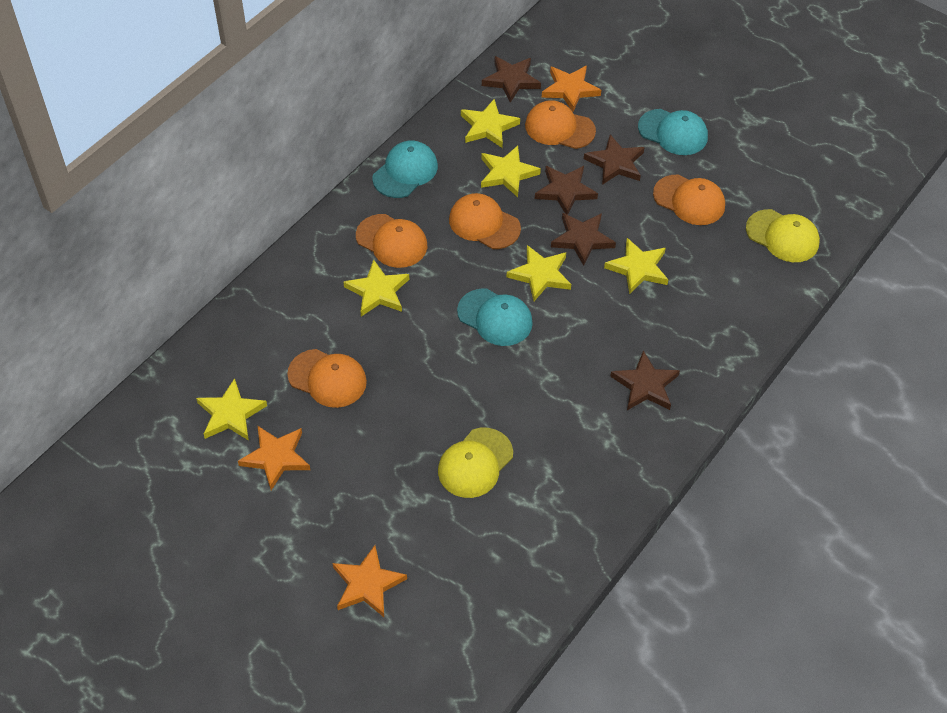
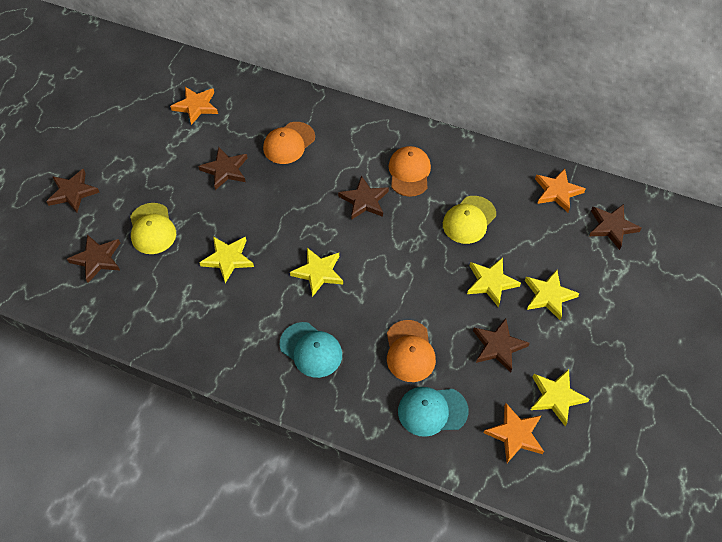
brown star: [482,56,541,103] [535,166,598,215] [551,213,616,266] [584,135,645,185] [610,351,680,410] = 5 -> [46,168,100,213] [67,235,120,283] [198,147,248,190] [338,176,389,220] [473,318,530,372] [589,204,642,250] = 6
orange cap: [287,349,367,408] [356,214,427,268] [449,193,521,249] [525,100,596,149] [653,175,725,225] = 5 -> [263,122,315,164] [387,320,436,382] [389,146,431,197] = 3
turquoise cap: [372,140,438,198] [457,288,533,346] [638,109,708,155] = 3 -> [280,322,342,378] [398,387,469,437] = 2
yellow star: [196,378,267,441] [344,259,409,316] [461,99,520,148] [481,146,541,197] [507,245,571,301] [604,238,668,295] = 6 -> [199,237,254,283] [290,248,343,297] [467,258,521,308] [525,270,580,320] [531,369,590,426] = 5

